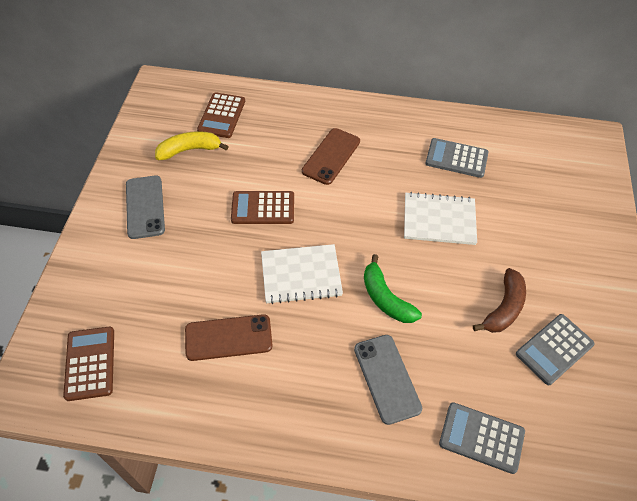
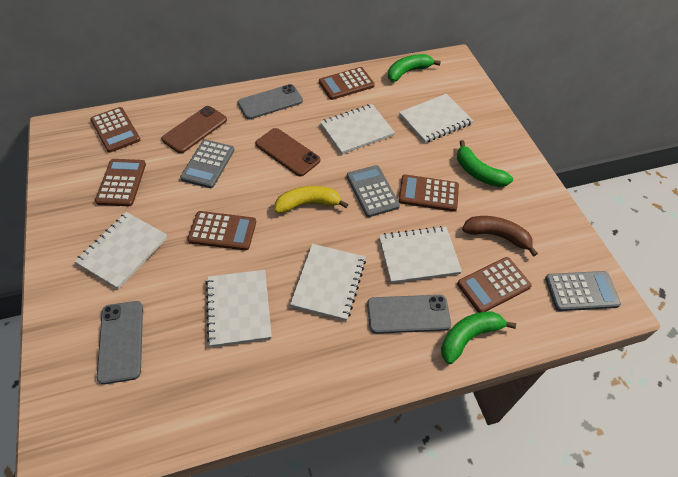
brown calculator: [63,327,114,401] [197,92,245,138] [231,191,294,224] = 3 -> [90,107,140,153] [95,159,146,206] [188,211,256,250] [319,67,375,100] [398,174,459,212] [457,257,532,313] = 6
green banana: [364,254,422,323] = 1 -> [388,54,441,82] [441,311,516,364] [457,140,513,187] = 3
grey phone: [126,176,165,239] [354,335,422,425] = 2 -> [97,301,143,384] [238,84,303,119] [367,295,451,334] = 3
white notebook: [261,244,343,304] [404,192,477,245] = 2 -> [74,212,168,289] [206,270,272,347] [290,244,366,321] [320,104,395,154] [379,226,462,283] [399,94,474,143] = 6

